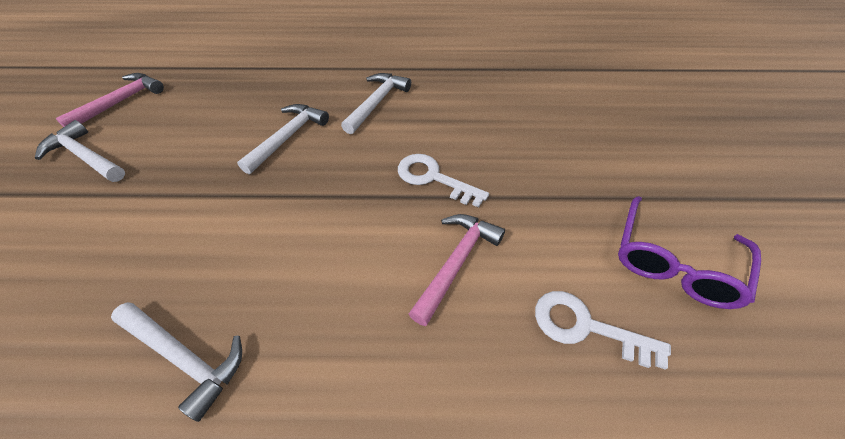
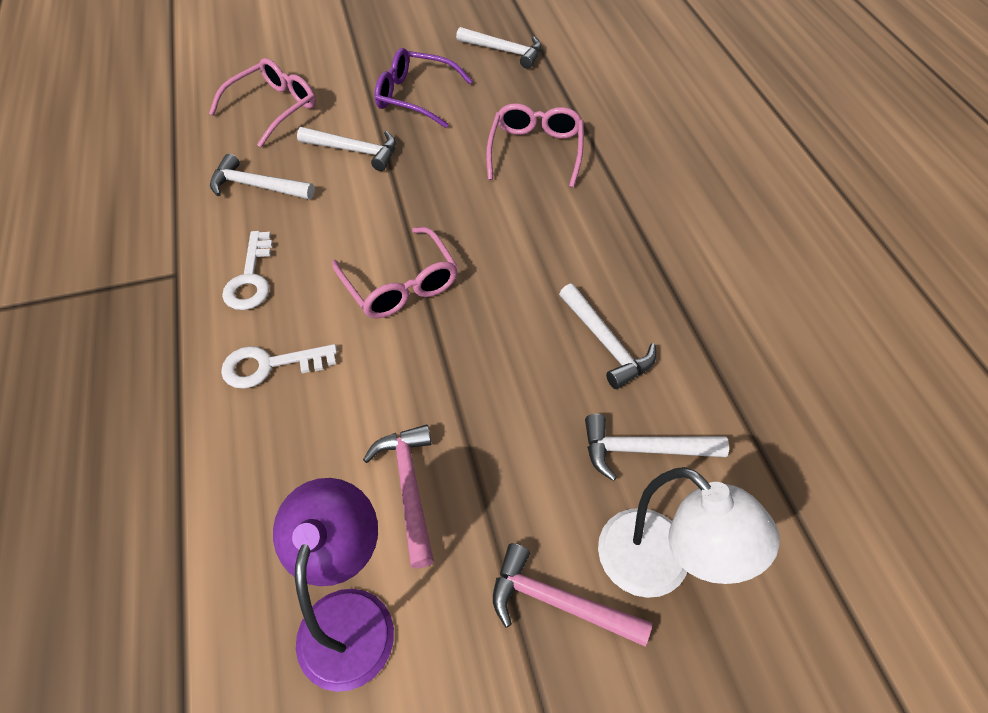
pink glasses: none = 0 -> [209,58,316,147] [332,227,458,319] [486,103,584,188] = 3
purple lamp: none = 0 -> [273,478,394,692] = 1
white hammer: [35,120,125,182] [111,302,242,422] [237,104,329,174] [341,73,411,134] = 4 -> [210,154,315,199] [297,127,396,171] [456,27,542,69] [559,284,656,389] [585,414,729,481] = 5
white lamp: none = 0 -> [598,467,780,598] = 1

